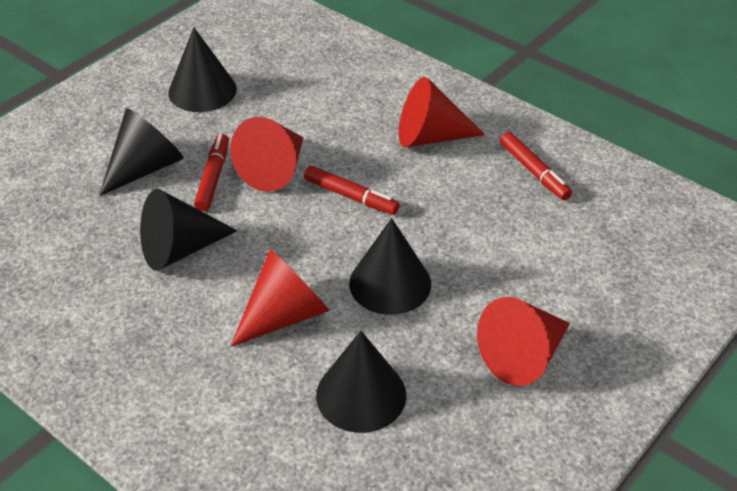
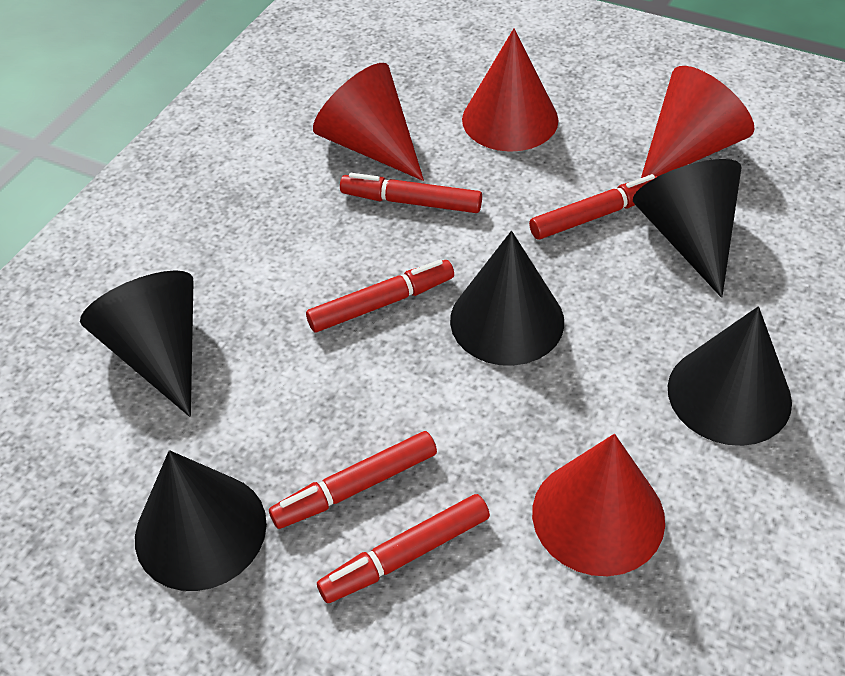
red marker: [194,134,229,211] [304,166,400,215] [500,132,572,200] = 3 -> [269,431,437,529] [306,259,454,333] [317,494,490,603] [340,173,482,213] [529,174,658,240] = 5

